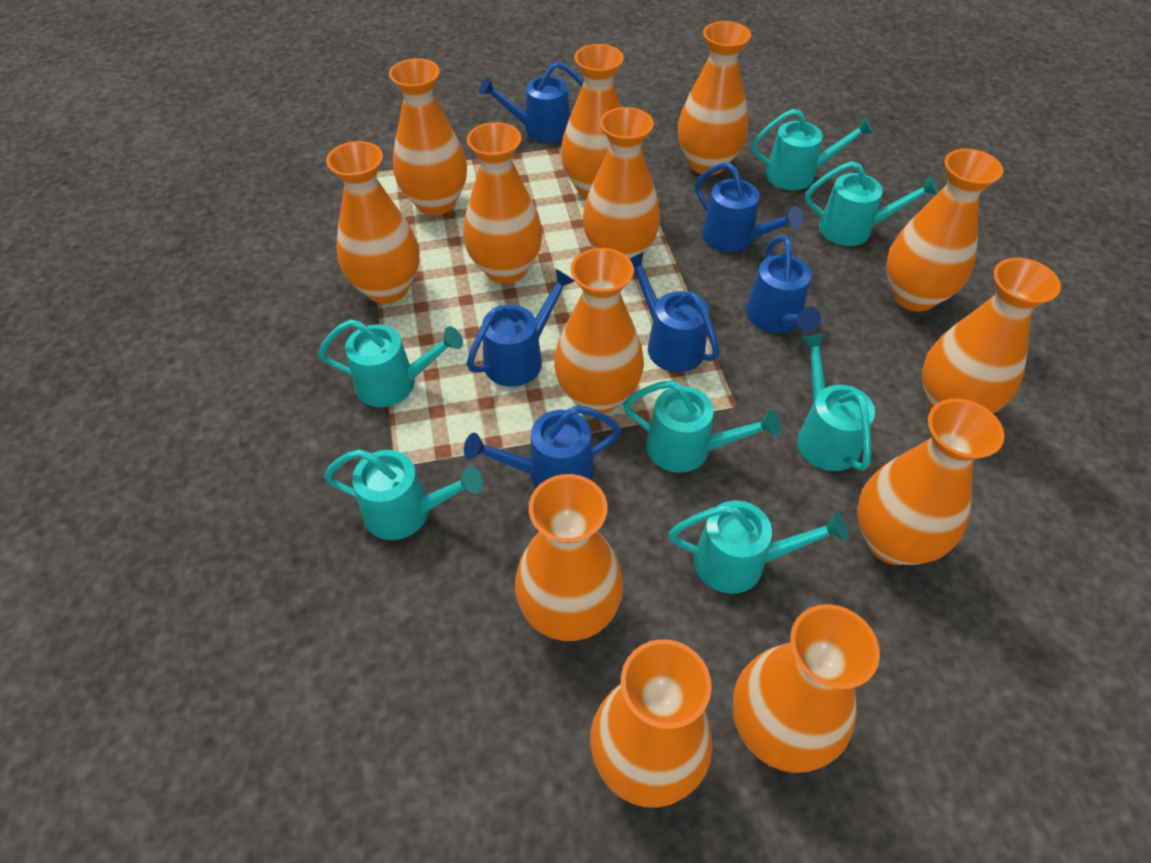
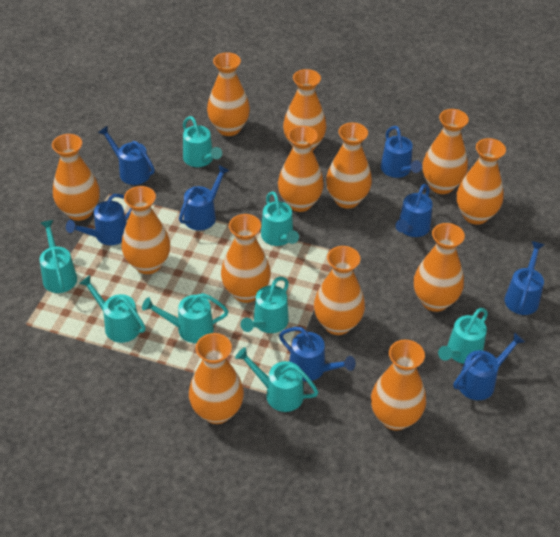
blue watering can: [464,405,621,487] [467,269,575,387] [479,61,583,142] [630,252,720,372] [695,162,803,252] [746,235,821,333] = 6 -> [66,194,132,245] [98,126,155,185] [179,165,230,231] [279,327,356,381] [381,126,422,178] [395,184,433,237] [453,332,525,400] [504,241,544,315] = 8
turquoise watering can: [318,319,463,407] [324,449,483,540] [623,380,781,473] [669,500,848,594] [751,109,873,190] [797,333,875,471] [805,161,938,246] = 7 -> [40,220,77,293] [79,275,146,343] [142,293,229,343] [183,116,222,167] [235,347,318,412] [241,277,289,333] [261,191,299,246] [438,308,488,364] = 8

